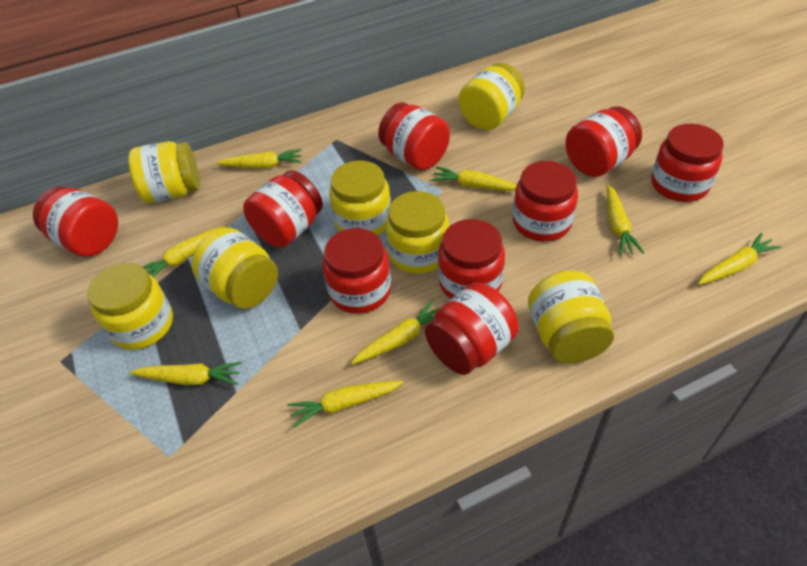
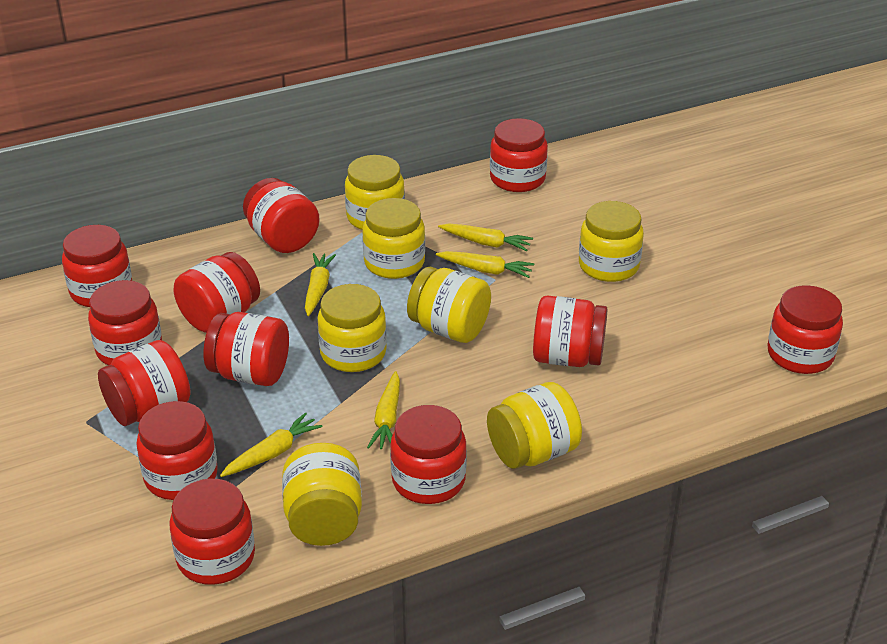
red jar: [33,186,118,257] [243,170,323,248] [322,228,391,314] [378,103,450,171] [425,283,519,375] [438,219,505,299] [513,161,578,242] [565,106,642,177] [651,124,724,202] = 9 -> [62,225,132,307] [88,280,162,365] [98,340,190,426] [136,401,218,500] [169,479,255,585] [174,252,260,333] [204,312,289,386] [243,178,320,253] [390,405,467,504] [490,118,548,192] [533,295,607,367] [767,285,843,374] = 12
yellow carrot: [130,362,242,385] [143,225,226,278] [216,149,302,169] [287,381,404,428] [351,300,441,365] [431,167,517,191] [607,185,644,255] [698,233,781,285] = 8 -> [220,412,323,477] [305,253,336,316] [367,371,400,449] [436,251,534,278] [438,224,533,251] = 5

